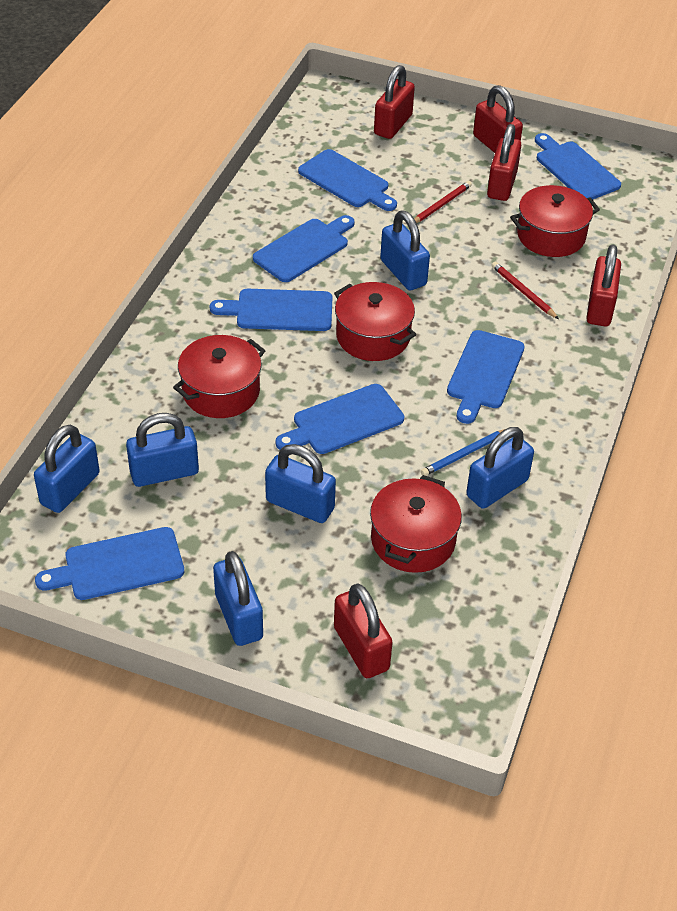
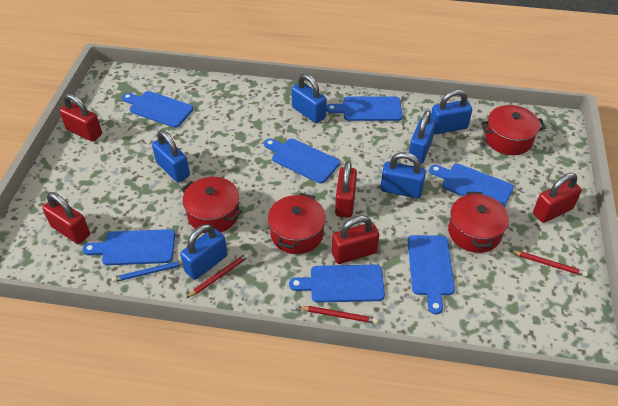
red pencil: [414,181,472,223] [491,262,559,319] = 2 -> [186,253,249,298] [299,306,378,324] [511,251,588,277] = 3

